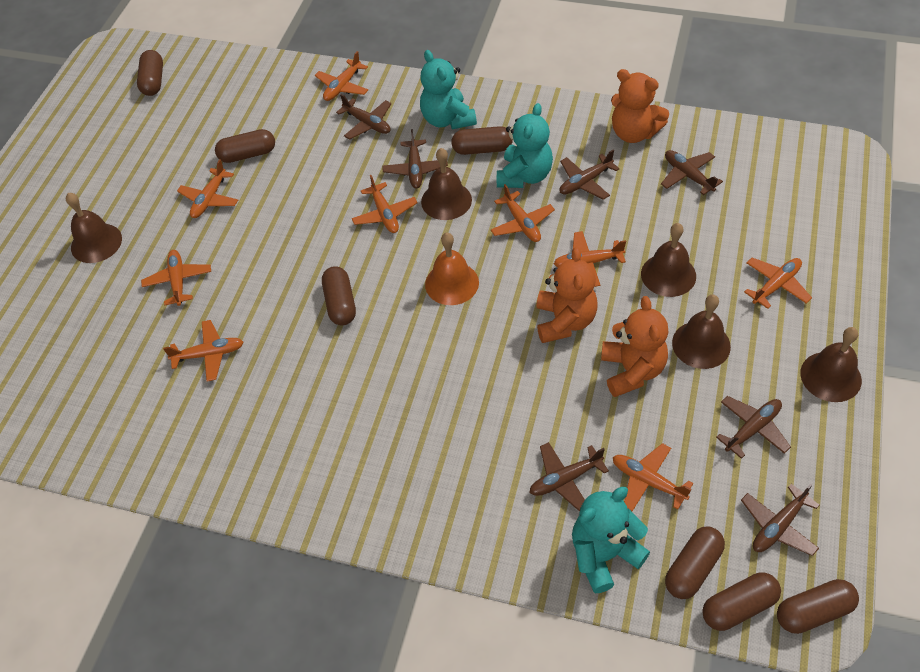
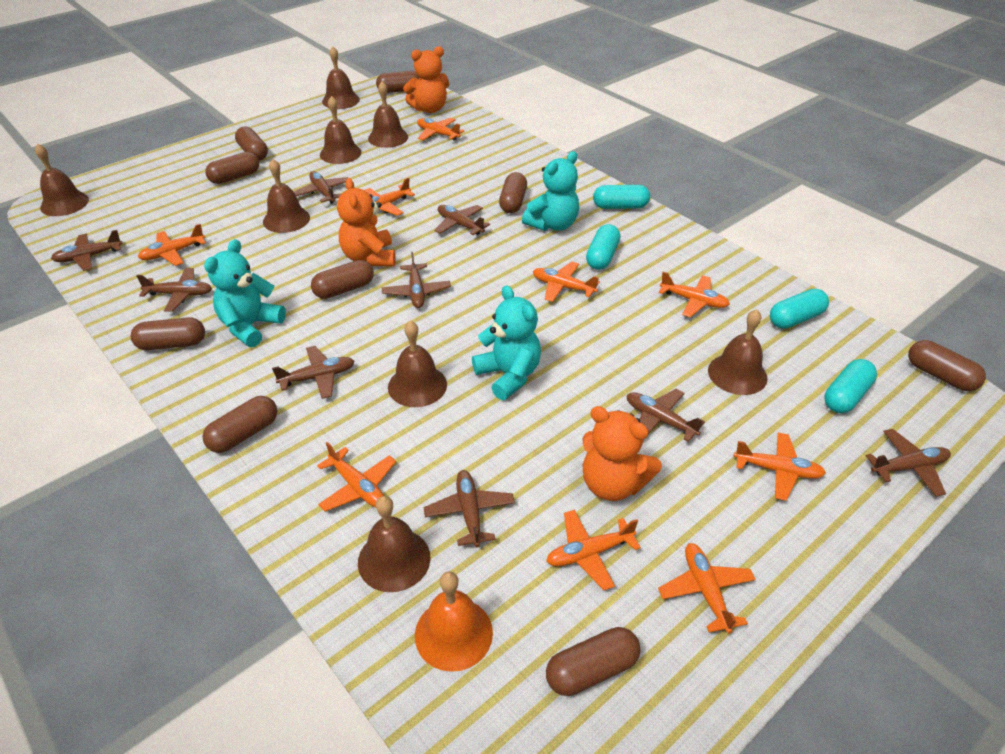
brown bell: [66,193,122,263] [421,148,472,220] [641,223,696,297] [672,294,731,369] [800,327,862,402] = 5 -> [35,144,89,216] [263,159,310,233] [320,96,361,164] [322,46,360,109] [358,496,430,592] [368,82,408,148] [388,321,447,407] [708,309,768,395] = 8
brown capsule: [137,50,163,96] [215,129,275,163] [322,266,356,326] [451,126,513,155] [665,526,725,599] [702,572,781,631] [777,579,859,634] = 7 -> [131,317,205,350] [202,396,278,453] [205,152,259,184] [235,126,268,161] [311,260,374,299] [376,71,420,93] [499,172,527,213] [546,627,640,696] [908,340,986,391] = 9
brown plane: [336,94,391,140] [382,129,448,189] [529,442,609,512] [560,150,619,200] [661,150,723,195] [716,396,791,459] [741,484,820,556] = 7 -> [51,230,123,271] [136,268,212,312] [272,346,355,399] [294,171,348,204] [382,252,451,308] [423,470,515,547] [434,205,490,235] [627,389,705,442] [866,429,951,497] = 9
turquoise capsule: none = 0 -> [586,224,620,270] [593,185,650,209] [770,289,829,329] [824,359,877,413] = 4

